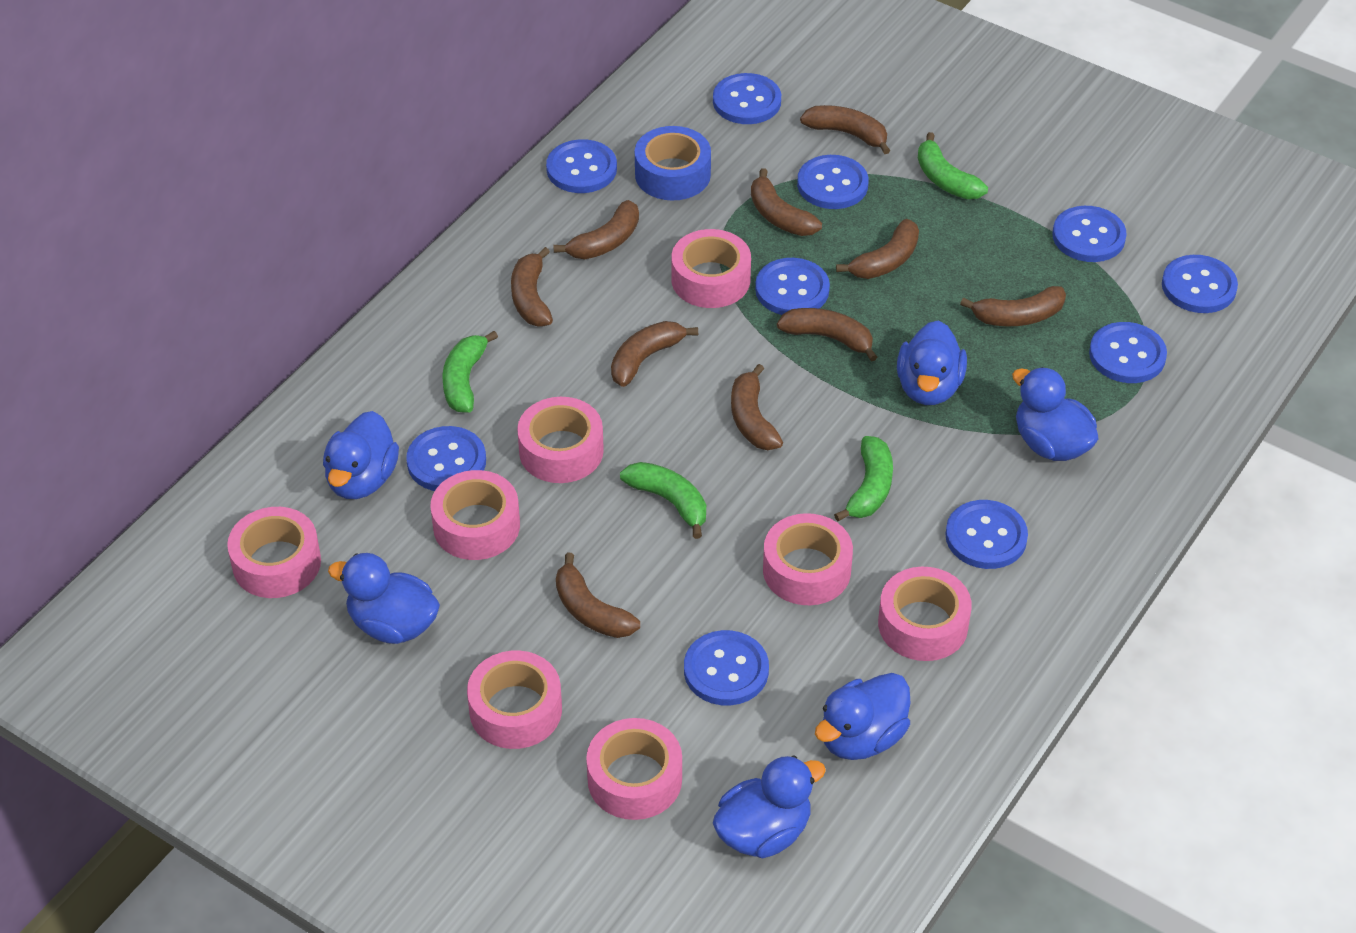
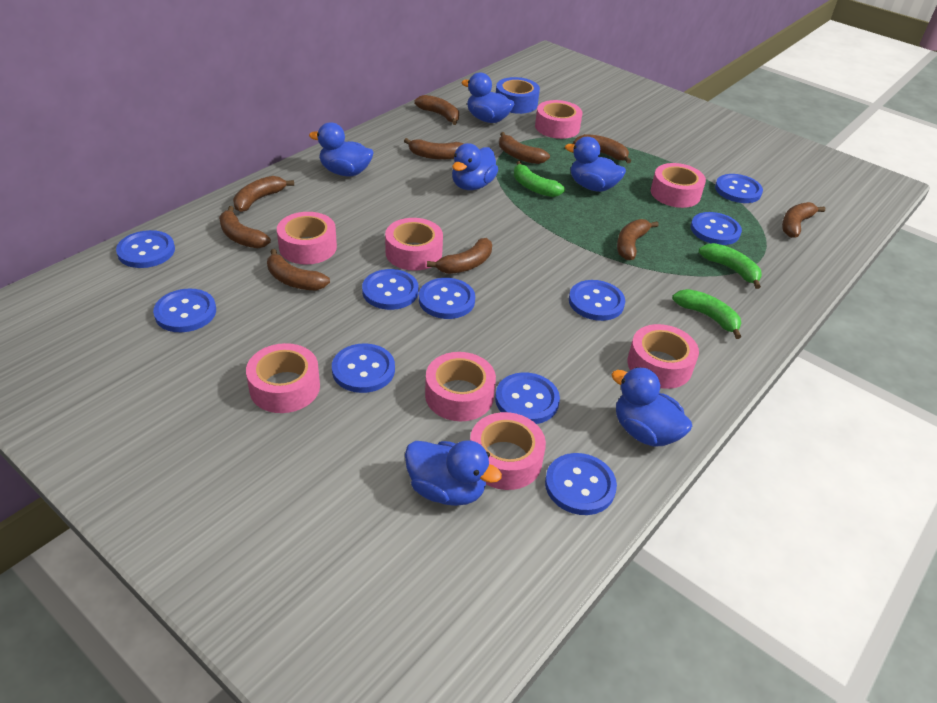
green banana: [442,331,498,413] [620,462,706,539] [834,436,893,521] [918,132,988,199] = 4 -> [514,161,565,197] [672,289,741,339] [699,243,762,289] = 3

